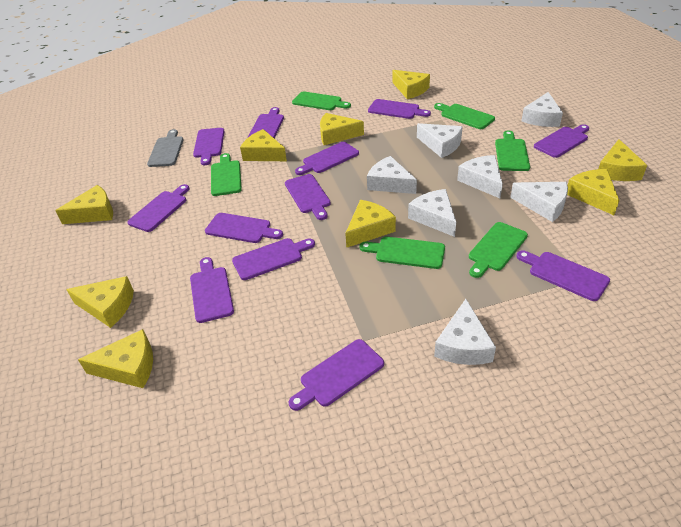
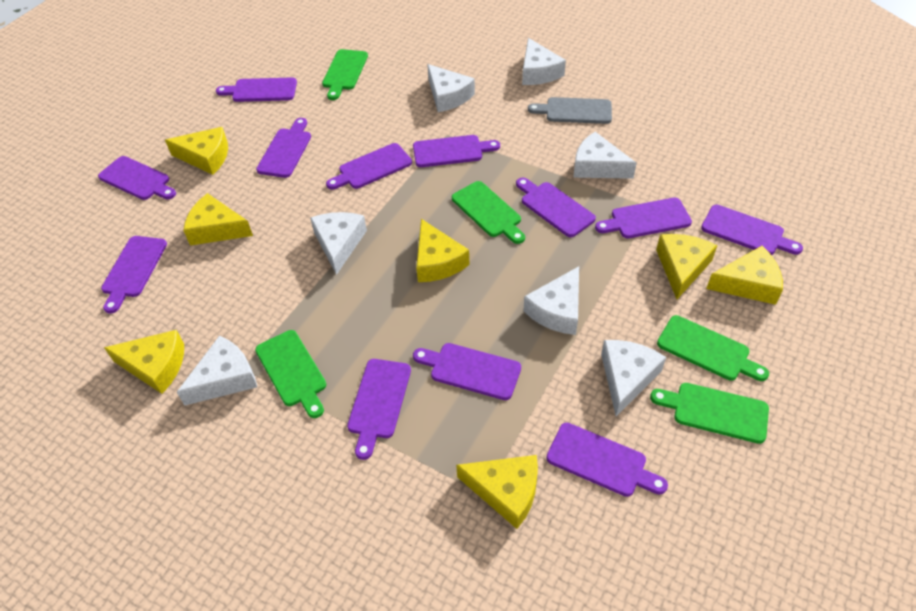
green cutting board: [211,153,242,196] [292,91,351,110] [359,237,445,269] [434,103,495,129] [469,222,528,278] [495,130,530,171] = 6 -> [255,330,326,418] [322,49,368,100] [452,181,525,244] [650,383,769,444] [657,315,769,381] = 5
yellow cheese: [55,185,113,224] [66,276,134,328] [78,329,153,388] [240,129,287,161] [320,113,364,145] [345,200,396,248] [393,70,430,99] [567,169,620,215] [599,139,647,181] = 9 -> [104,330,184,394] [165,127,228,175] [183,193,253,246] [416,219,469,282] [456,455,538,529] [656,234,718,299] [706,246,783,305] = 7

